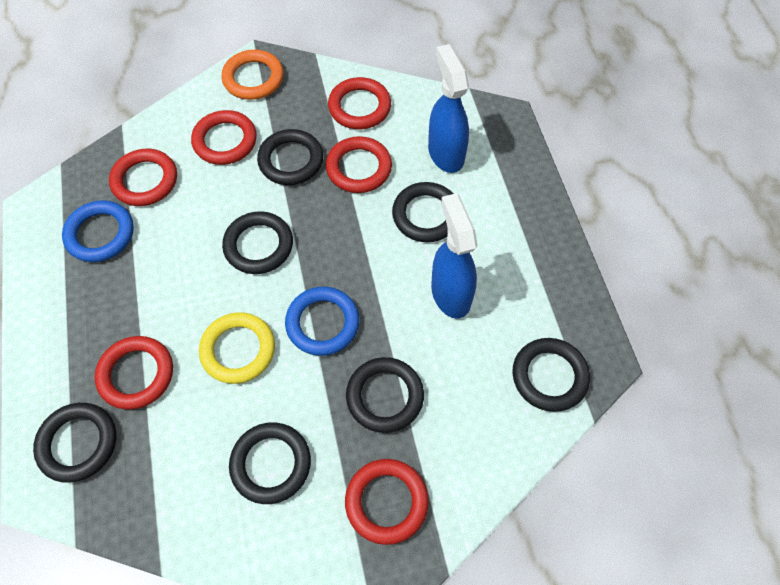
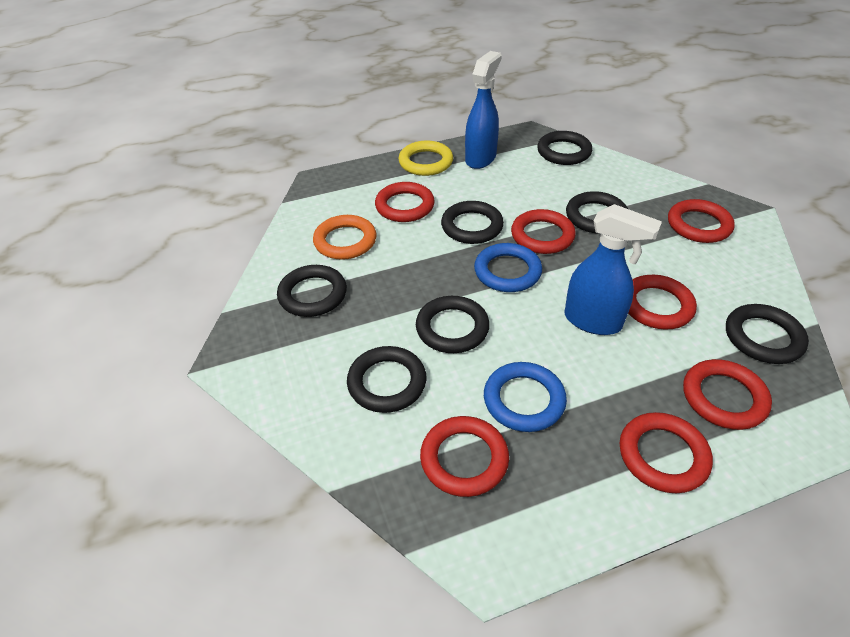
red ring: [95,336,173,410] [109,149,177,206] [191,110,257,165] [326,136,392,193] [328,77,391,129] [345,459,429,545] = 6 -> [375,182,435,222] [420,416,509,497] [511,209,576,254] [620,412,713,493] [628,275,697,330] [668,199,735,243] [683,359,772,430] = 7

